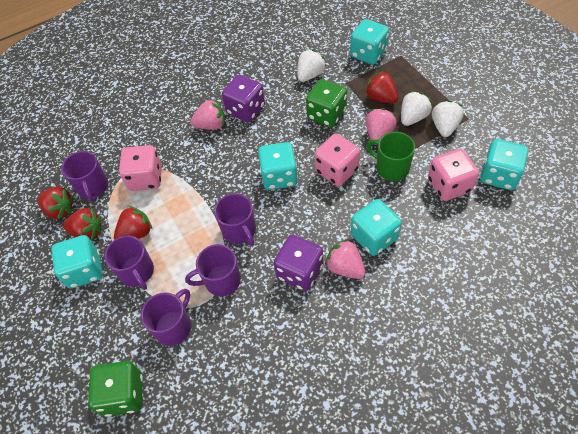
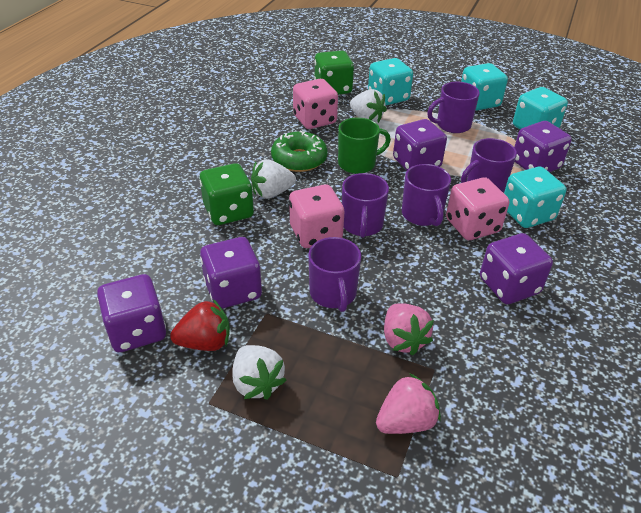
green donut: none = 0 -> [271,131,328,172] = 1
pink strawberry: [190,99,225,130] [325,239,365,279] [366,108,397,140] = 3 -> [376,373,441,434] [384,303,434,356] = 2
purple dice: [222,75,265,122] [274,235,323,291] = 2 -> [97,274,166,352] [200,237,262,309] [393,119,447,170] [480,233,553,304] [514,121,572,172] = 5
red strawberry: [37,187,74,220] [63,208,102,241] [114,206,153,240] [365,71,398,103] = 4 -> [170,299,230,351] = 1
turquoise dice: [51,235,103,289] [258,142,298,190] [350,19,389,65] [351,199,402,256] [481,139,528,190] = 5 -> [368,58,413,106] [461,63,508,110] [504,167,566,228] [513,87,568,129] = 4

